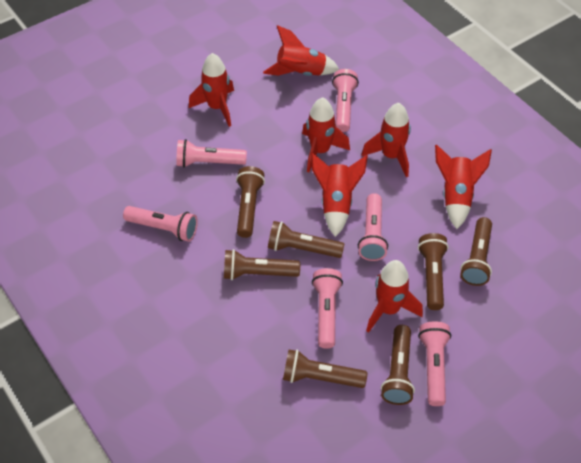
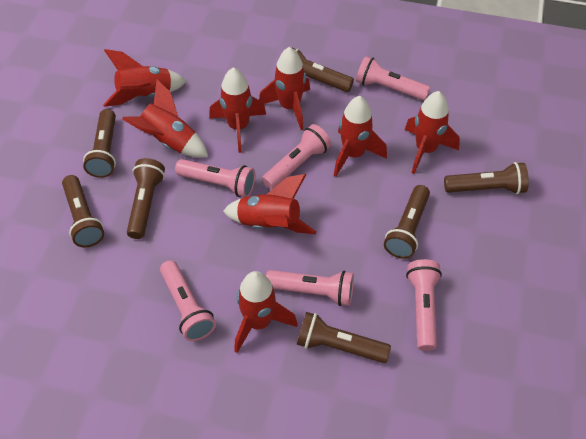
red rocket: [189,53,234,127] [263,25,339,76] [302,97,350,172] [311,152,368,237] [361,103,411,177] [366,260,423,333] [435,145,492,229] = 7 -> [103,49,186,107] [122,80,208,158] [209,68,266,153] [223,174,316,234] [234,271,297,353] [259,47,310,130] [334,96,387,177] [405,91,460,174] = 8

